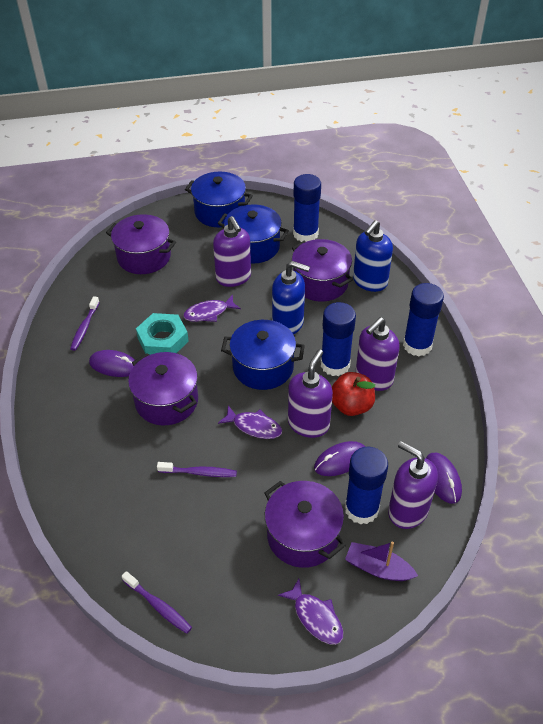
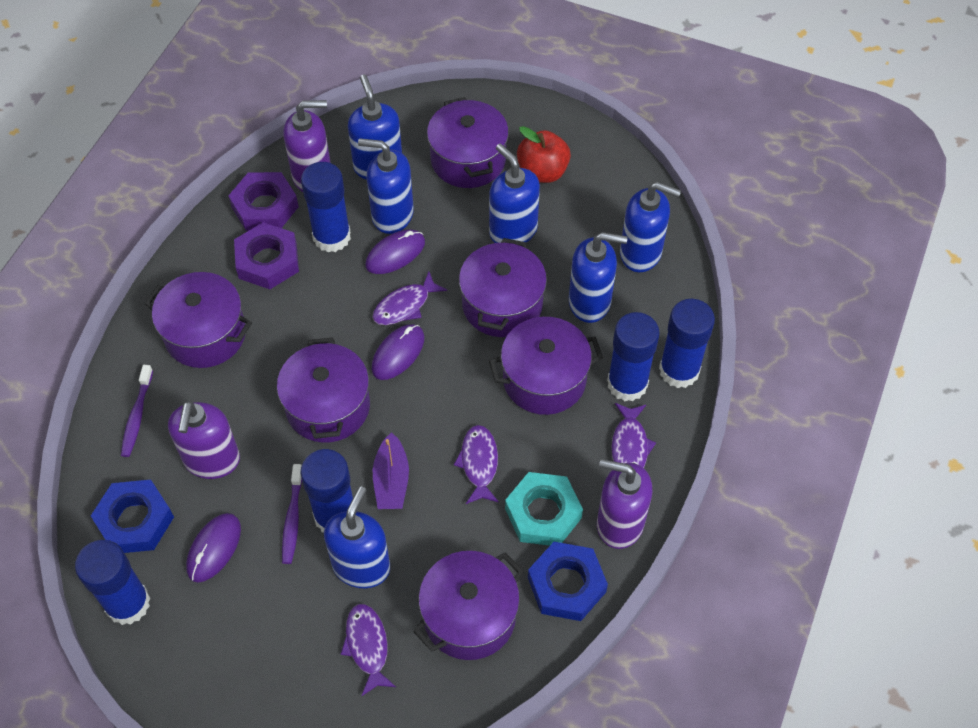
blue glue stick: [293,174,321,242] [321,302,356,376] [345,447,388,525] [403,283,444,356] = 4 -> [75,540,150,625] [301,162,351,252] [301,449,353,532] [607,312,660,401] [659,299,715,388] = 5
blue nut: none = 0 -> [91,480,174,553] [528,542,608,621] = 2
blue pot: [185,172,253,227] [217,204,289,264] [221,320,305,390] = 3 -> none = 0
blue soap dispenser: [272,261,310,334] [353,220,393,292] = 2 -> [324,486,390,588] [348,75,402,180] [358,138,414,234] [489,144,540,243] [569,232,628,323] [620,182,681,272] = 6
purple fish: [183,295,241,322] [218,406,282,439] [278,579,343,645] = 3 -> [341,604,396,697] [372,272,447,325] [454,425,499,504] [612,403,656,468] = 4
purple nut: none = 0 -> [228,172,299,231] [234,222,299,289] = 2
purple pot: [106,214,176,274] [128,352,198,425] [265,481,346,568] [292,239,353,301] = 4 -> [145,272,252,368] [277,338,370,443] [413,551,524,660] [427,97,509,188] [459,238,547,337] [489,317,603,415] = 6
purple soap dispenser: [213,216,251,287] [288,349,333,438] [356,317,400,391] [388,441,438,529] = 4 -> [168,401,240,479] [283,100,331,192] [597,459,652,549] = 3
purple toothbrush: [70,296,100,351] [122,571,192,634] [157,462,237,477] = 3 -> [121,365,153,457] [282,464,302,564] = 2

